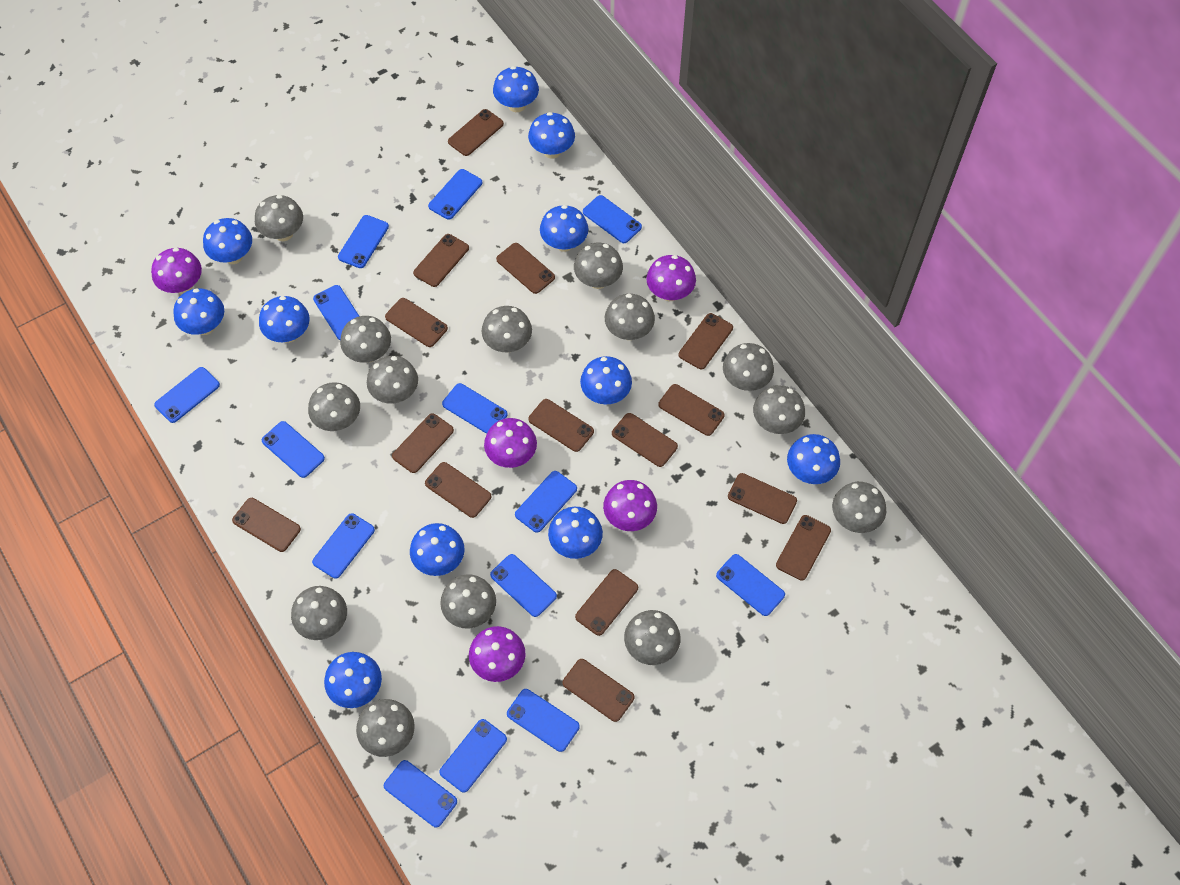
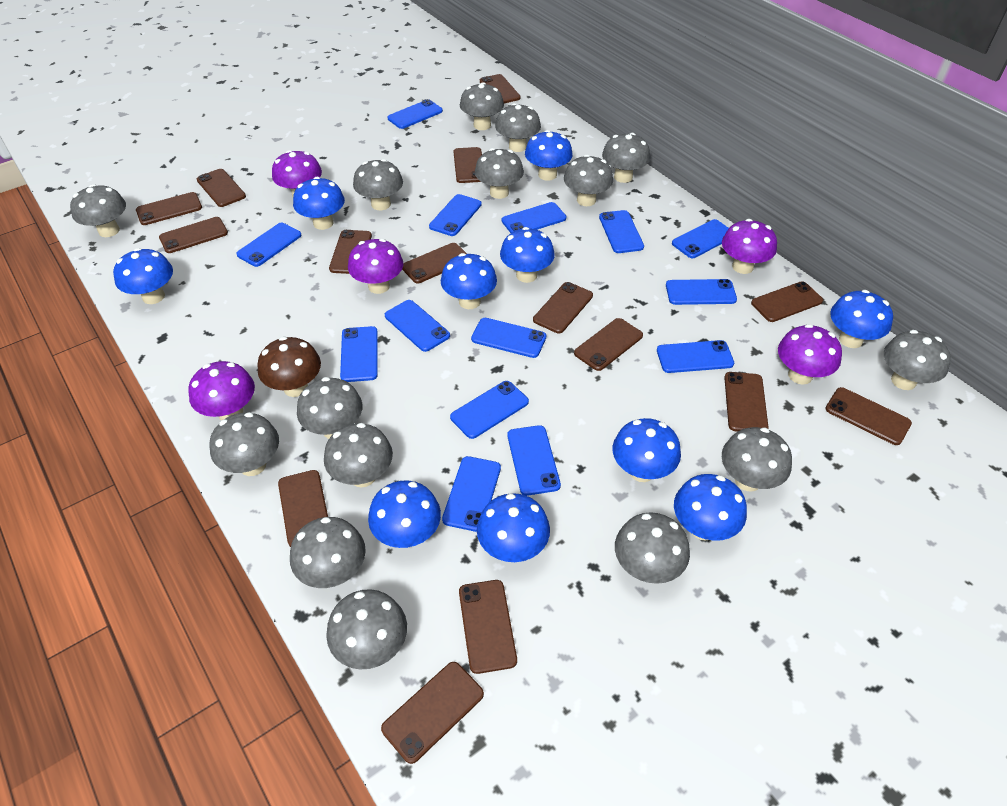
blue mushroom: [173,288,224,335] [203,218,252,264] [259,296,310,343] [324,652,382,708] [410,523,465,576] [493,66,539,112] [528,112,575,159] [540,205,588,252] [548,507,603,559] [580,356,632,404] [787,434,840,484] = 11 -> [113,248,173,304] [293,177,345,230] [368,480,441,548] [441,253,497,309] [477,493,550,562] [500,227,555,283] [525,130,573,181] [612,418,681,482] [674,474,747,541] [830,290,893,348] = 10
brown mushroom: none = 0 -> [258,337,321,397] = 1
grey mushroom: [255,195,303,241] [291,586,347,640] [308,382,360,431] [340,316,391,363] [356,699,415,757] [367,356,418,404] [440,574,496,629] [482,306,532,353] [574,243,623,289] [605,294,655,340] [624,610,681,665] [723,343,774,391] [753,385,805,434] [832,482,886,533] = 14 -> [70,184,126,237] [210,412,279,476] [290,517,366,588] [297,377,363,439] [324,423,393,488] [326,589,407,670] [353,159,403,210] [460,82,504,130] [475,148,524,199] [495,103,541,152] [564,154,613,206] [602,133,650,183] [615,512,690,584] [722,427,792,492] [884,330,951,390] = 15

